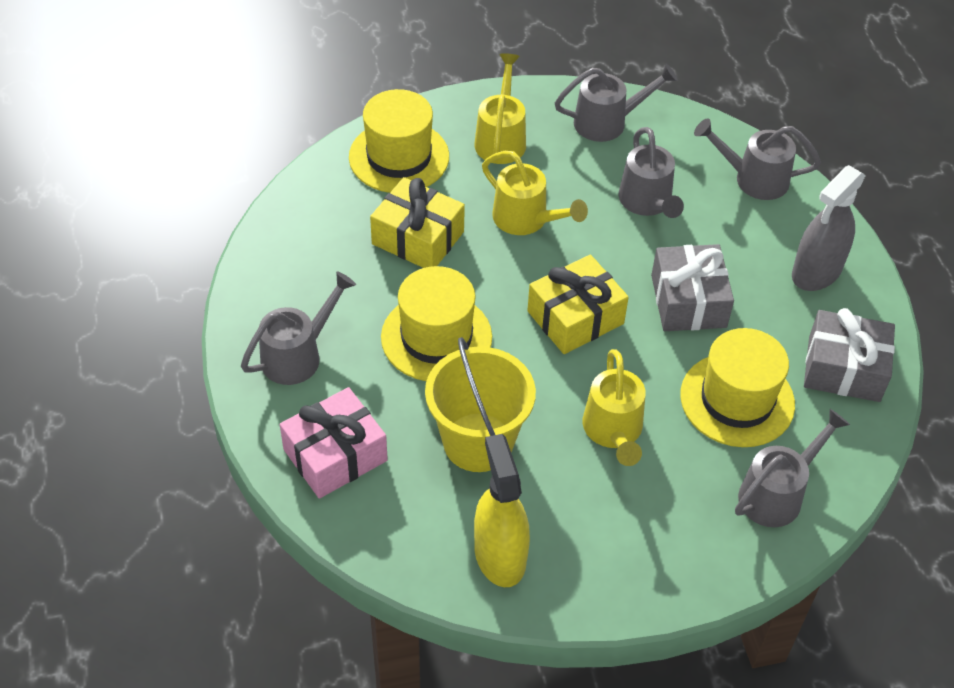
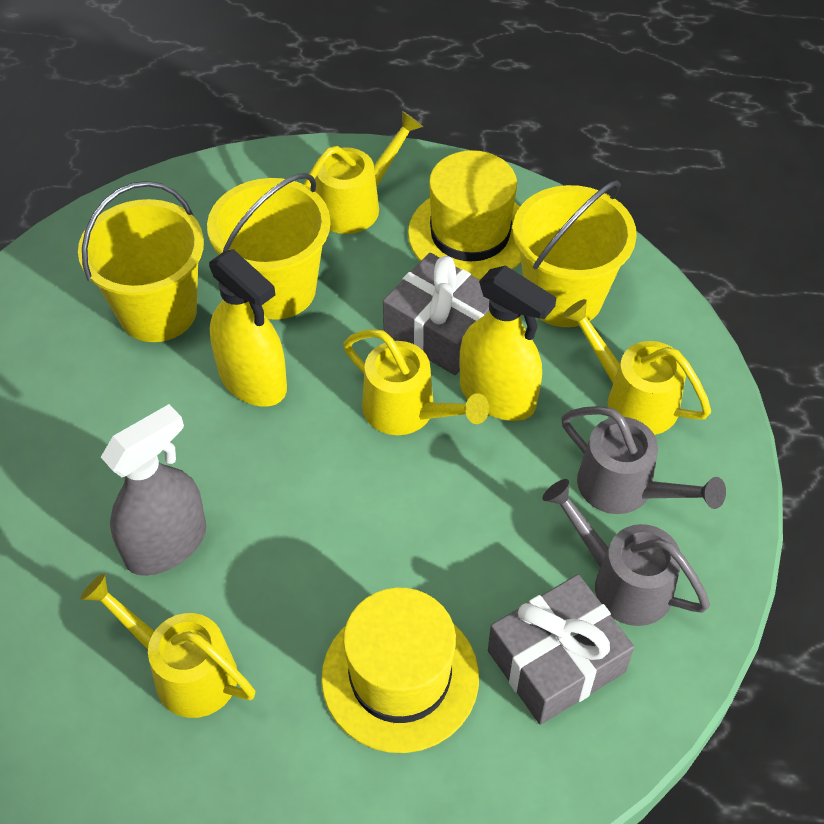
grey watering can: [241,271,356,385] [555,64,678,142] [619,127,684,218] [694,118,821,200] [735,409,850,527] = 5 -> [542,479,710,626] [561,406,726,514] = 2
pink gift: [280,387,388,499] = 1 -> none = 0
yellow bucket: [425,337,536,472] = 1 -> [78,181,204,342] [207,173,330,320] [513,180,637,327] = 3
yellow gift: [370,177,465,268] [527,255,629,354] = 2 -> none = 0
yellow hat: [349,89,449,193] [381,266,492,381] [680,328,795,447] = 3 -> [321,588,479,753] [408,150,521,280] = 2
yellow spray bottle: [474,434,530,587] = 1 -> [209,249,287,407] [459,265,556,421] = 2
yellow watering can: [474,53,526,164] [482,151,588,235] [583,349,646,466] = 3 -> [80,573,255,718] [304,111,423,234] [343,329,489,435] [562,299,711,435] = 4

